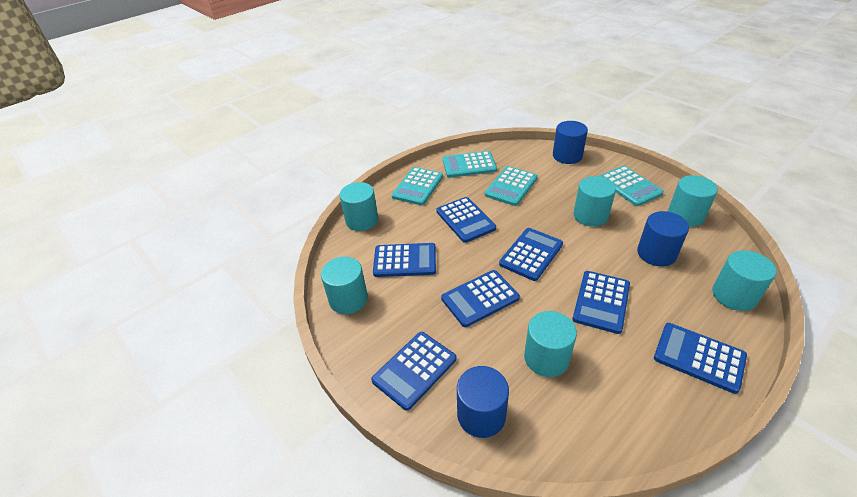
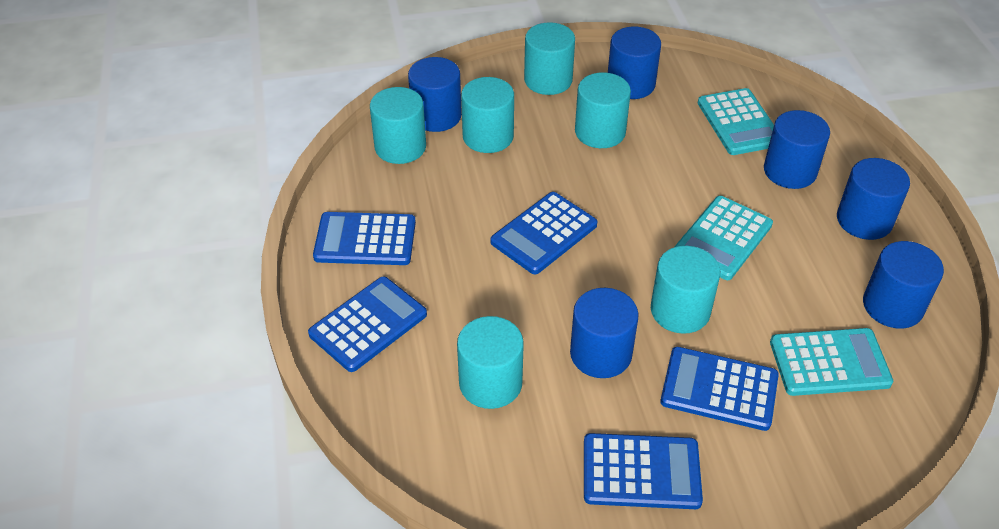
blue calculator: [371,332,456,411] [373,243,436,277] [436,197,496,243] [441,270,520,327] [499,228,563,281] [572,271,630,334] [654,323,747,394] = 7 -> [308,276,427,372] [313,212,416,265] [491,192,597,274] [584,433,703,509] [660,347,779,431] = 5
blue cylinder: [457,366,509,438] [553,121,588,164] [637,211,689,267] = 3 -> [408,57,462,132] [570,288,639,378] [608,26,661,99] [764,110,830,189] [837,158,910,240] [863,241,944,329] = 6
turquoise calculator: [392,167,443,205] [443,151,497,178] [484,166,538,206] [599,166,664,206] = 4 -> [675,196,773,280] [698,88,774,155] [770,328,893,396] = 3

